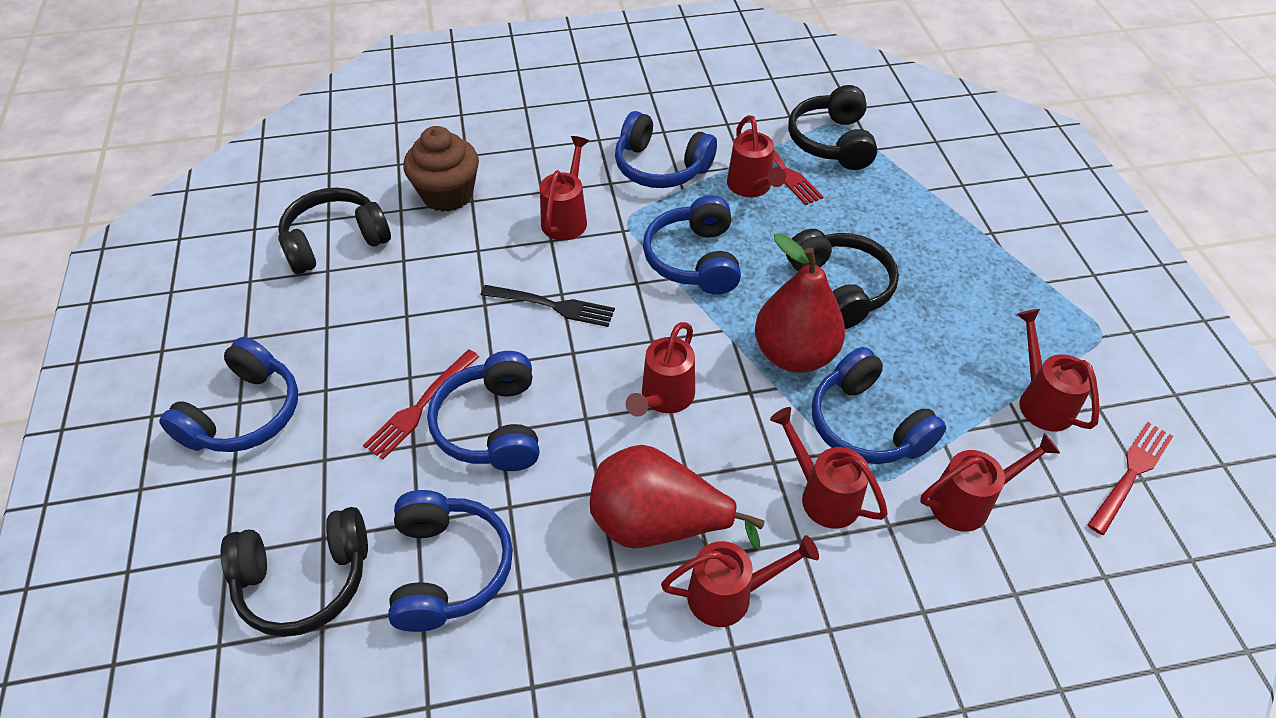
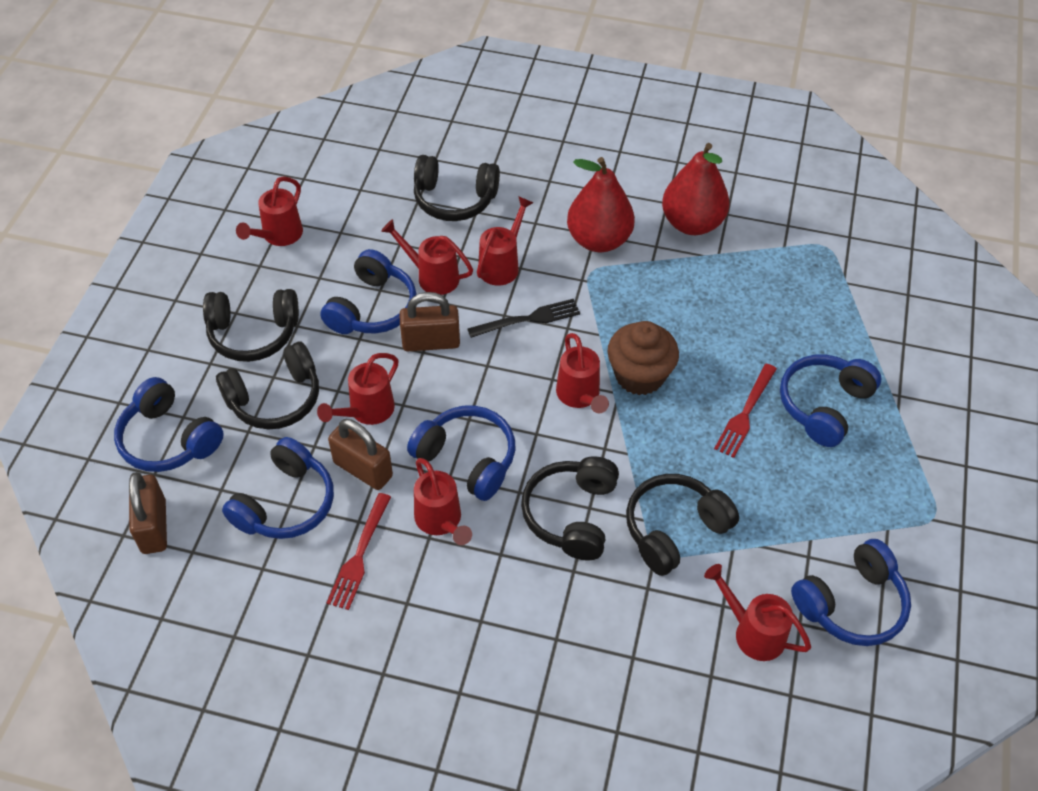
black headphones: [220,507,368,637] [278,187,391,274] [786,229,899,329] [788,85,877,170] = 4 -> [203,289,299,362] [216,342,319,429] [414,155,500,221] [521,456,619,560] [626,474,739,576] = 5
brown padlock: none = 0 -> [129,472,167,554] [328,419,393,490] [399,292,460,351] = 3
red fork: [363,350,479,460] [743,129,823,205] [1087,422,1173,535] = 3 -> [327,493,391,610] [714,363,777,458] = 2

